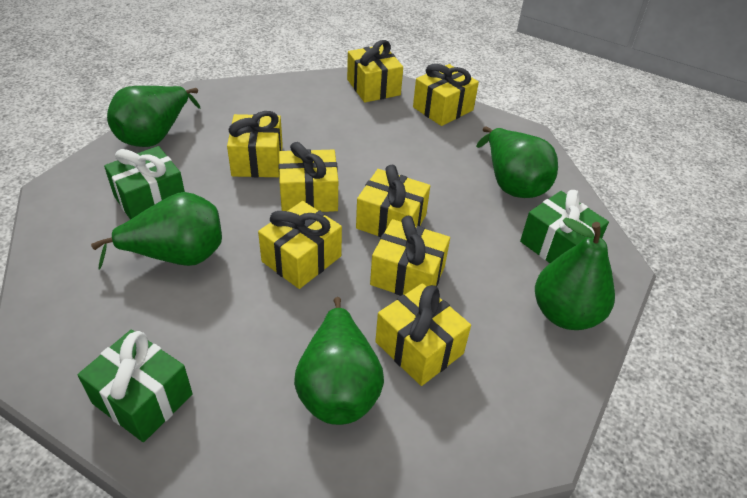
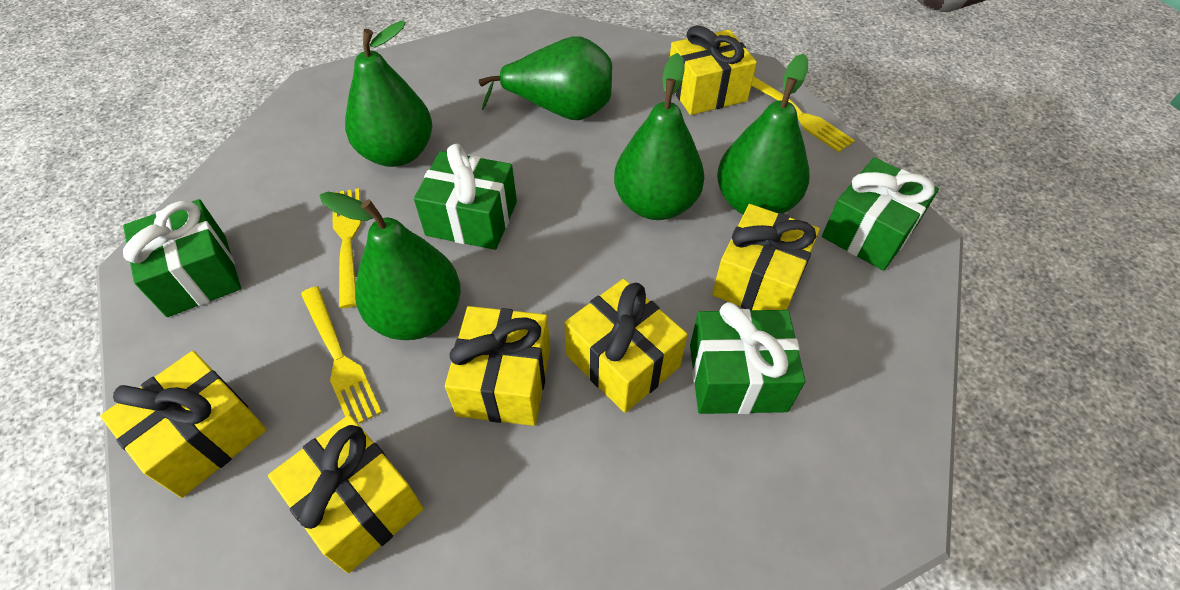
green gift: [77,329,193,442] [104,146,185,220] [520,190,609,263] = 3 -> [123,199,241,317] [414,144,517,250] [690,302,805,414] [822,157,939,271] = 4
yellow fork: none = 0 -> [301,286,382,424] [333,188,361,308] [751,77,855,152] = 3
yellow gift: [227,111,283,177] [258,201,342,289] [279,142,338,212] [347,40,403,103] [356,164,430,237] [370,216,450,296] [375,283,471,386] [413,64,479,126] = 8 -> [100,351,267,498] [268,415,424,573] [445,306,550,426] [564,279,688,413] [670,25,757,115] [712,204,820,310] = 6

